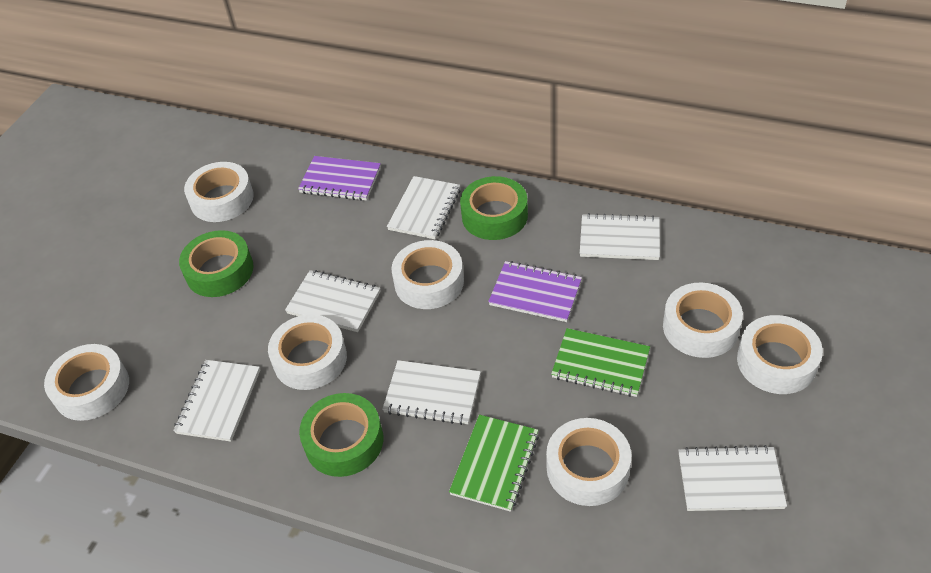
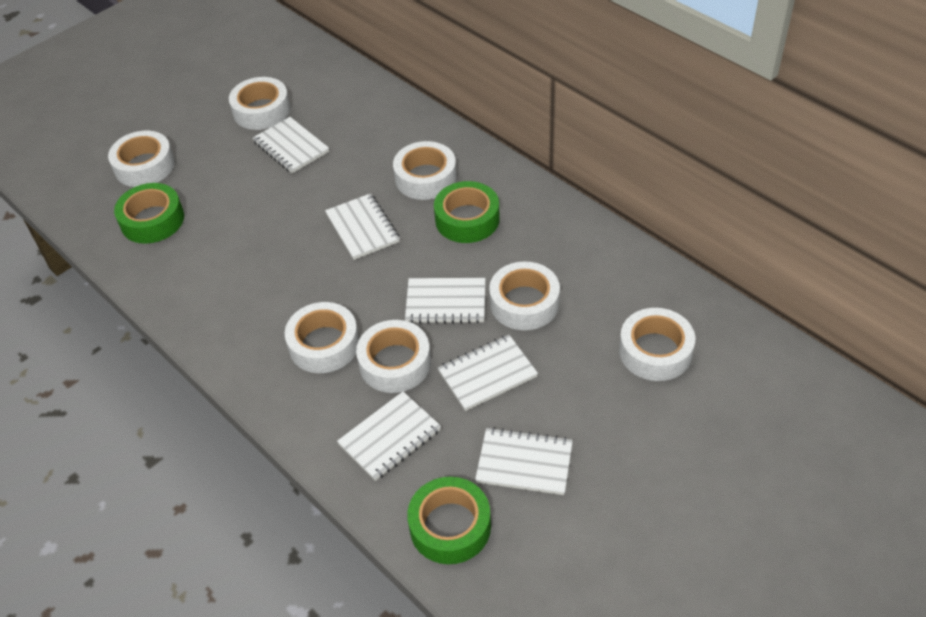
green notebook: [449,415,539,512] [551,328,650,397] = 2 -> none = 0
purple notebook: [298,156,381,201] [488,261,582,322] = 2 -> none = 0

